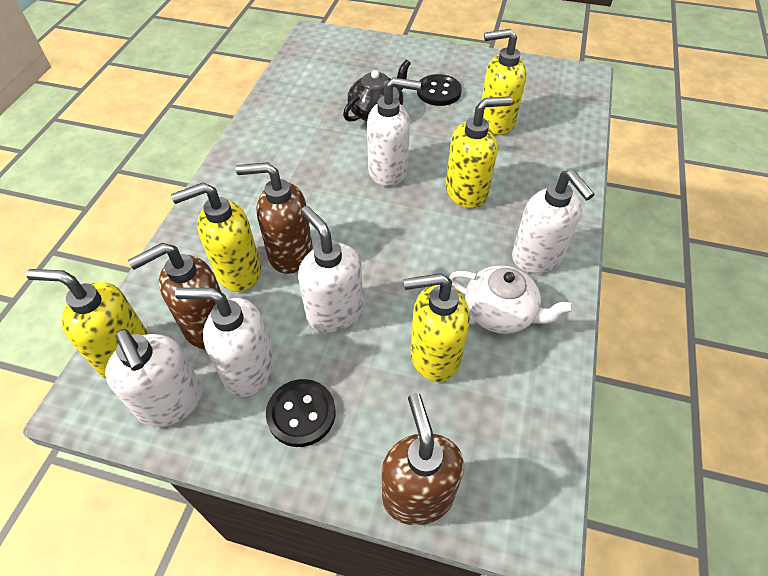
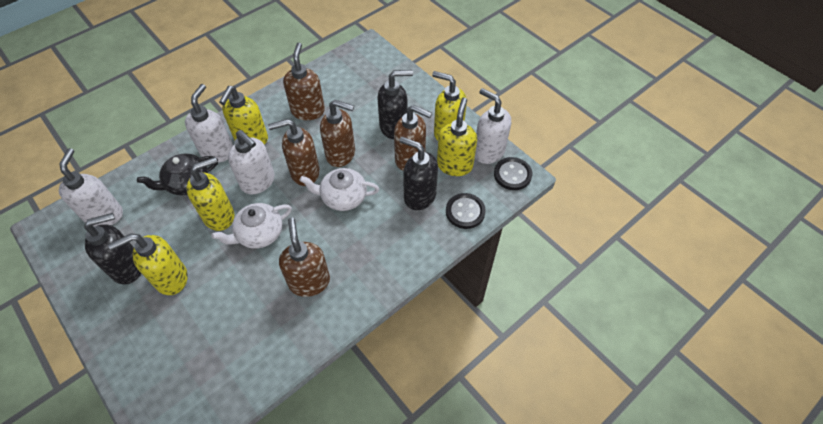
black soap dispenser: none = 0 -> [84,213,141,284] [377,70,413,139] [399,137,438,210] = 3
brown soap dispenser: [128,243,222,350] [236,162,313,274] [382,393,464,525] = 3 -> [268,119,320,186] [279,218,330,297] [283,43,325,120] [320,100,355,167] [394,105,432,171] = 5
white soap dispenser: [105,329,202,427] [175,288,275,397] [298,206,363,333] [367,77,421,186] [512,169,595,273] = 5 -> [59,148,123,227] [185,84,233,162] [228,130,275,194] [475,88,511,164] = 4
white teapot: [449,265,574,334] = 1 -> [211,203,292,249] [300,168,379,211] = 2

